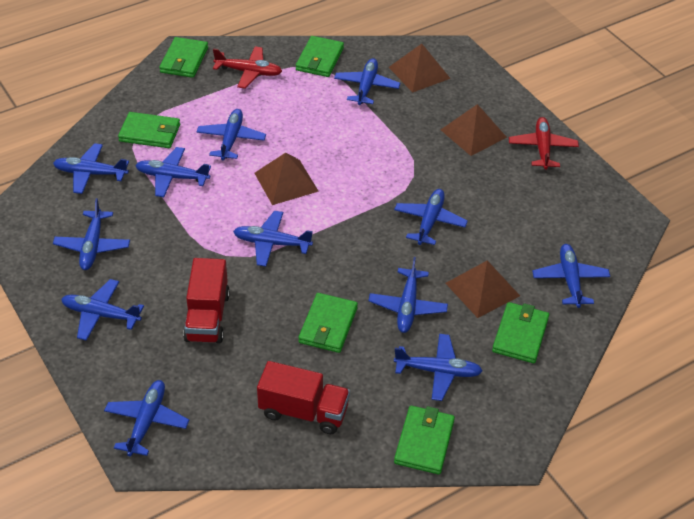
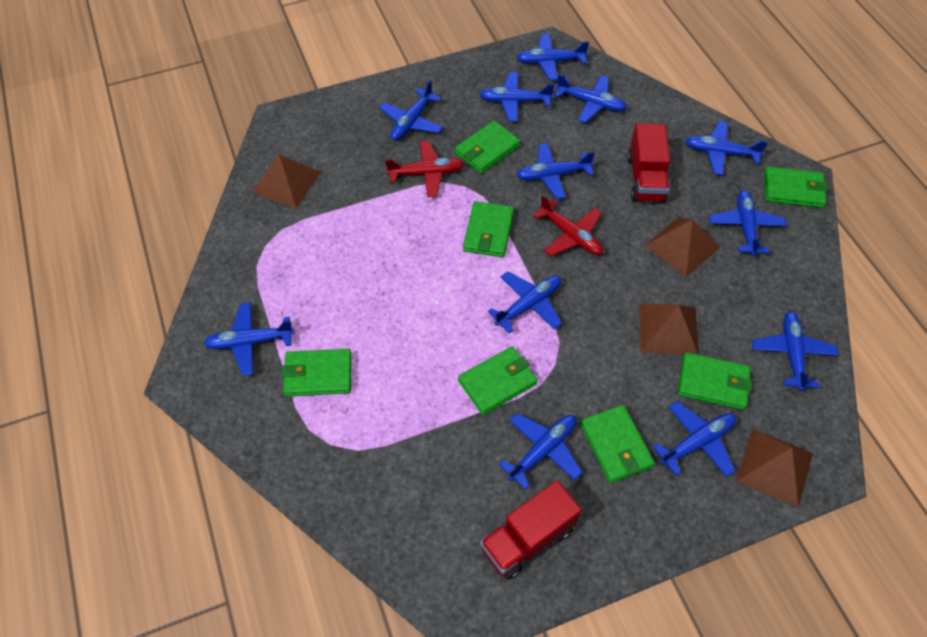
green wallet: [118,112,180,148] [160,37,208,78] [296,36,344,77] [298,293,358,353] [394,406,455,475] [492,302,549,363] = 6 -> [282,349,352,397] [455,121,520,173] [458,346,538,415] [463,201,514,257] [580,405,655,483] [678,352,752,410] [764,166,828,208] = 7

